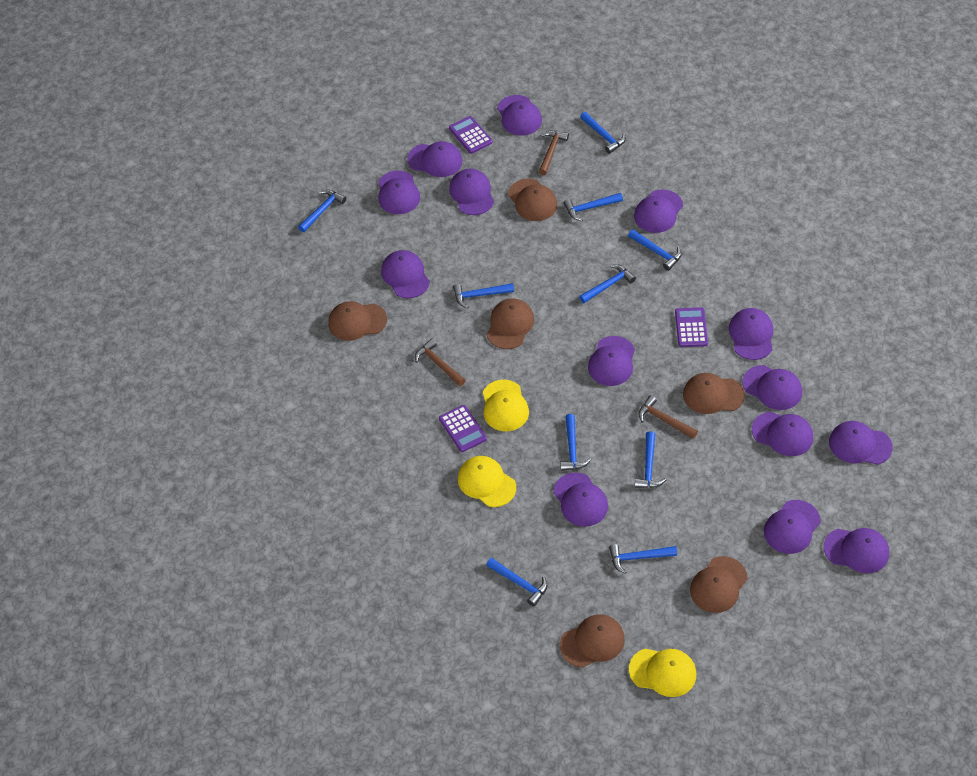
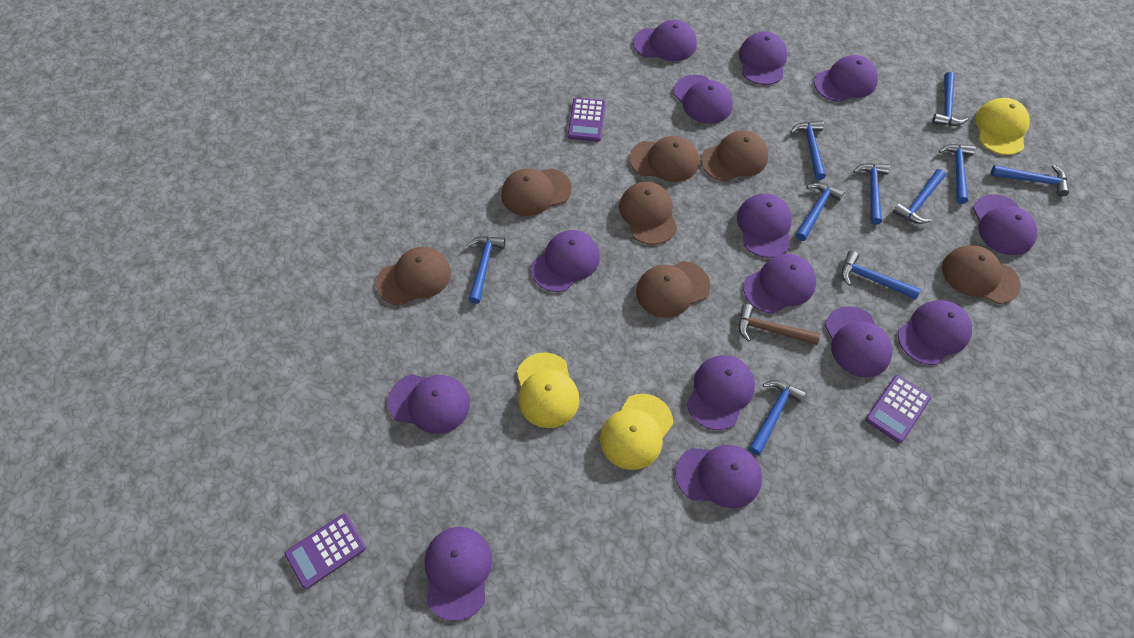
brown cap: [328,301,387,341] [487,298,534,349] [508,179,557,221] [560,614,625,668] [683,373,745,414] [690,556,748,613] = 6 -> [376,247,451,306] [501,168,572,216] [619,182,677,245] [629,136,699,182] [636,261,710,318] [701,130,768,182] [942,245,1021,304] = 7
brown hammer: [415,339,465,386] [539,131,569,175] [638,395,698,439] = 3 -> [739,304,820,345] = 1

